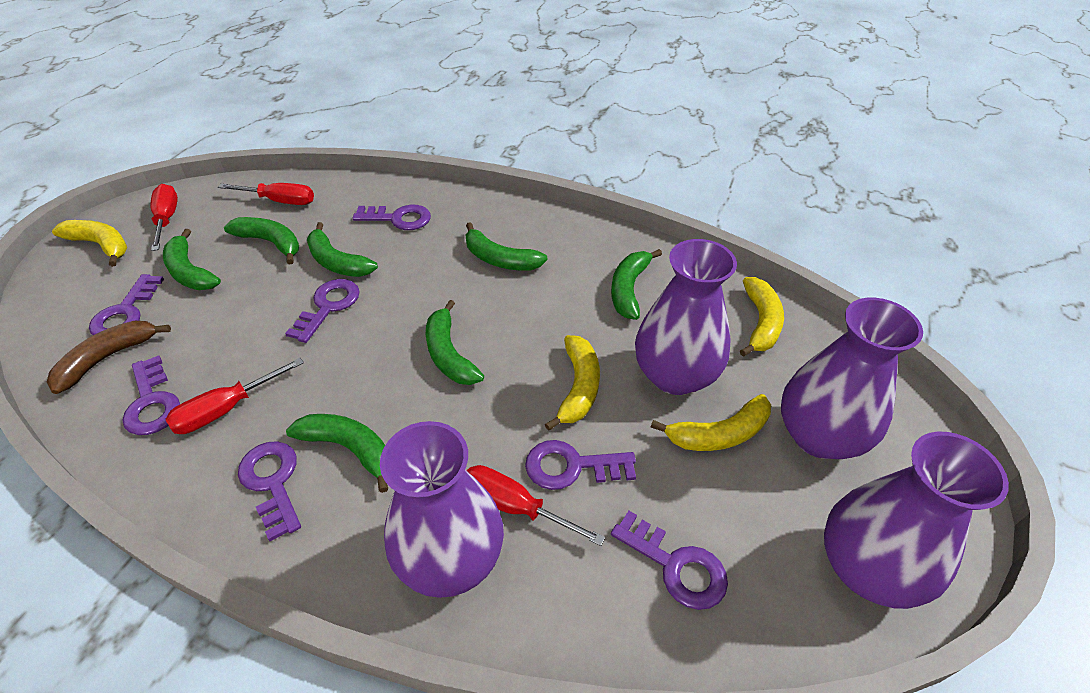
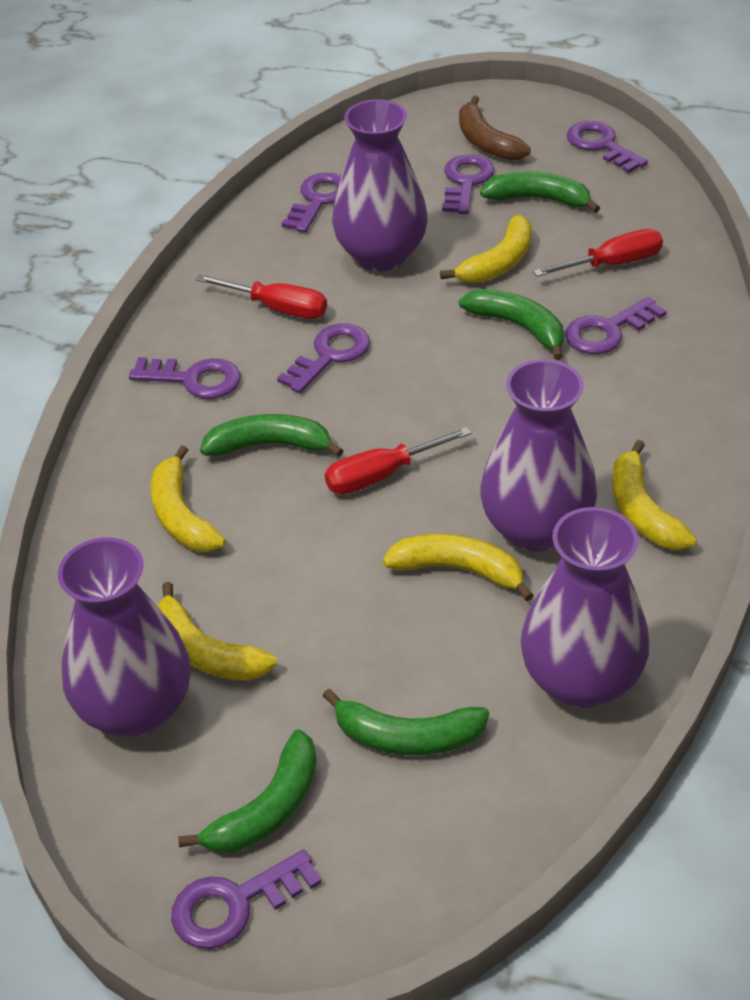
green banana: [163,229,221,290] [224,217,299,265] [286,414,388,493] [307,222,378,277] [426,300,484,385] [465,222,548,271] [611,249,662,320] = 7 -> [178,729,317,853] [200,414,344,457] [322,689,489,755] [459,289,564,360] [480,171,600,213] = 5
red screwdriver: [150,184,178,251] [166,358,304,434] [218,183,314,205] [466,465,605,546] = 4 -> [196,274,327,319] [325,427,471,494] [533,229,663,277] = 3
yellow banana: [52,220,127,267] [545,335,600,431] [651,394,771,451] [740,277,784,357] = 4 -> [151,445,226,552] [157,582,277,681] [383,534,534,601] [440,215,532,283] [612,440,697,550] = 5

